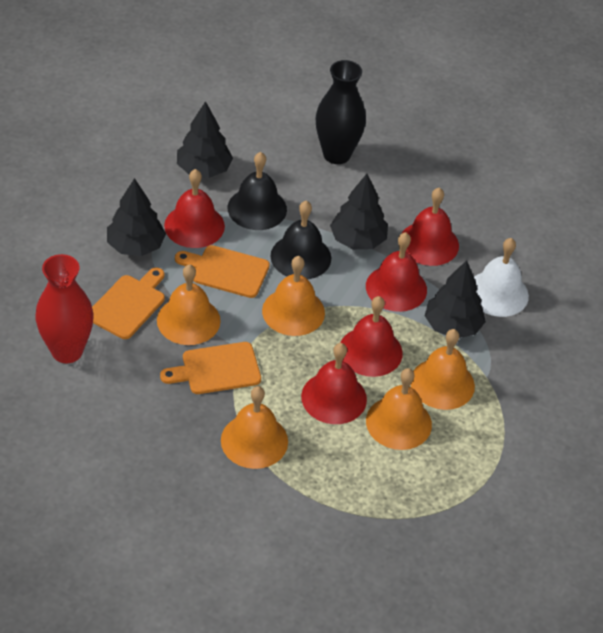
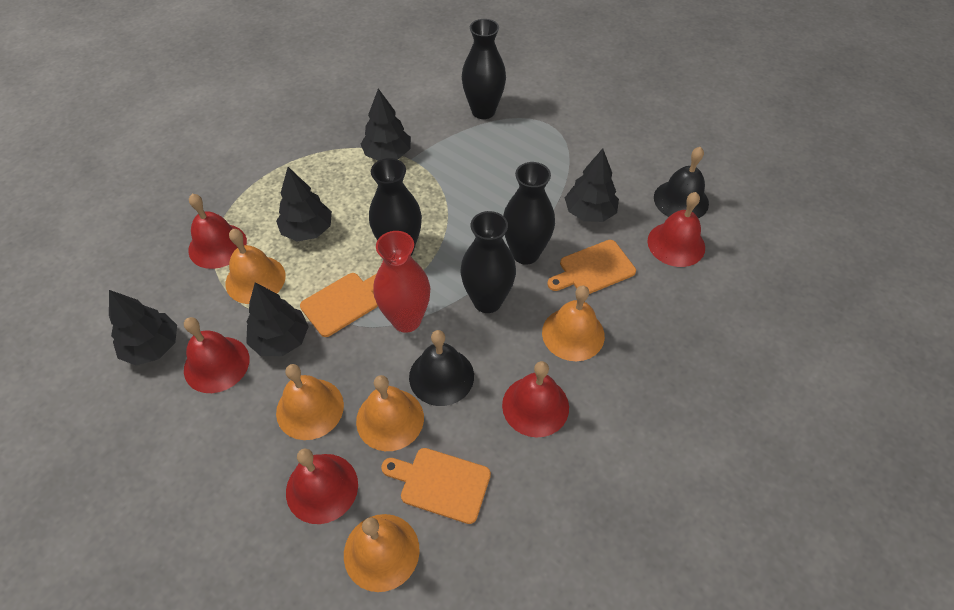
black tree: [107,178,166,256] [177,101,233,178] [330,174,388,249] [425,260,486,338] = 4 -> [109,290,177,366] [246,282,309,356] [276,167,332,241] [361,88,411,161] [565,148,619,222] = 5
black vase: [316,60,366,164] = 1 -> [369,158,422,256] [460,211,516,313] [462,19,506,119] [503,162,555,265] = 4
white bell: [474,238,529,317] = 1 -> none = 0

